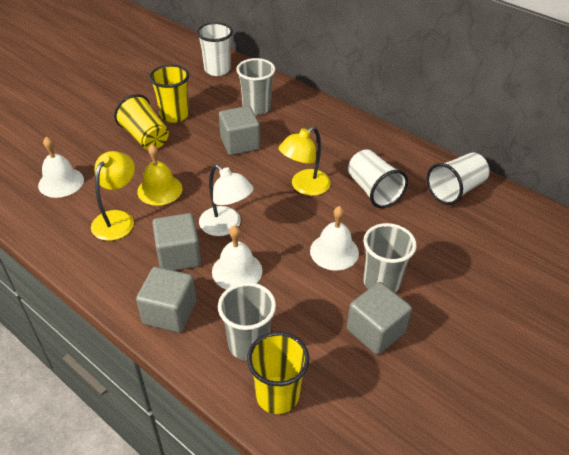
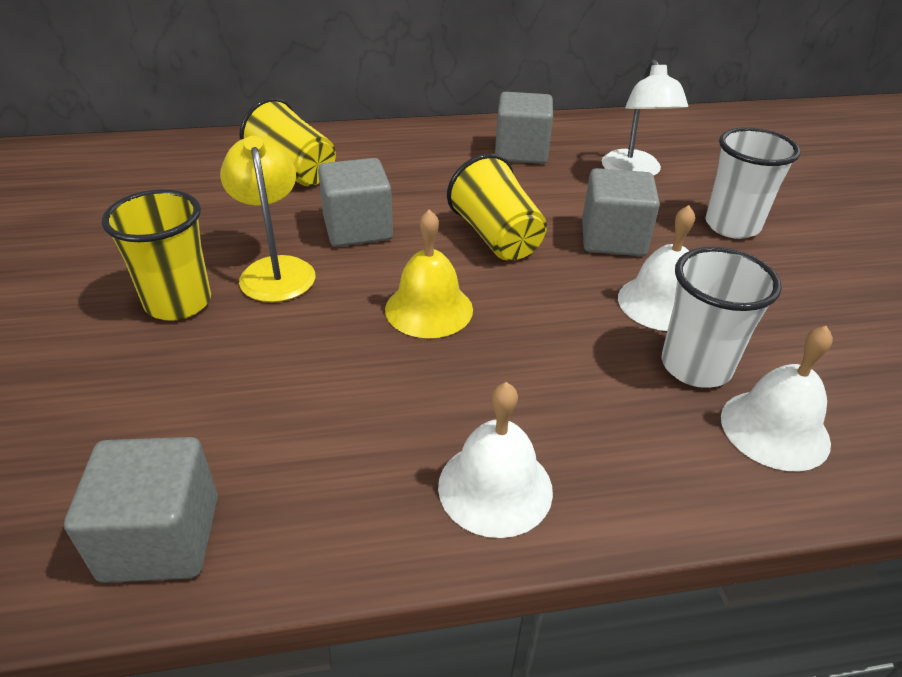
grey cup: [218,282,276,361] [236,58,276,115] [363,223,416,293] = 3 -> none = 0
white cup: [197,22,233,76] [348,149,408,208] [427,153,490,205] = 3 -> [662,247,782,388] [705,127,800,239] = 2
yellow lamp: [91,151,135,241] [279,126,331,196] = 2 -> [220,136,316,302] = 1

